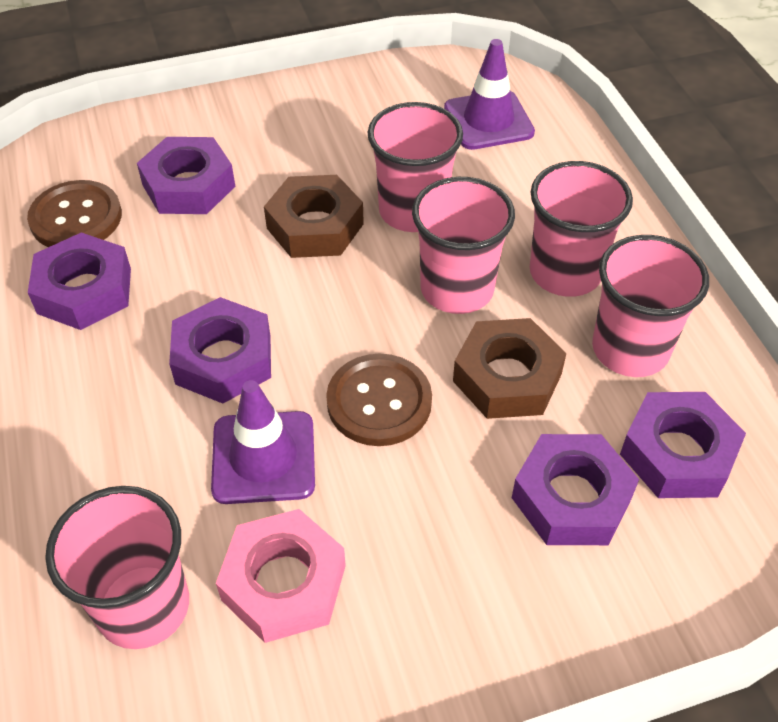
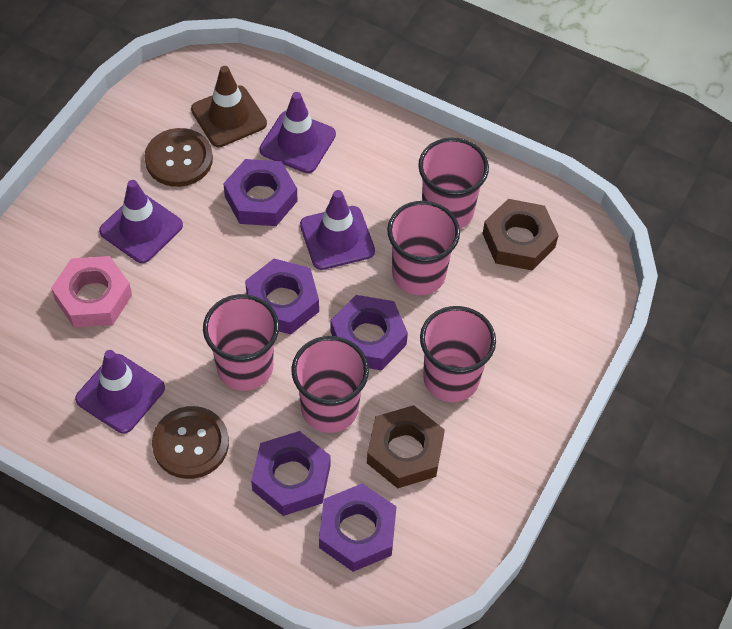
brown traffic cone: none = 0 -> [191,66,267,147] = 1
purple traffic cone: [211,380,315,504] [444,39,535,150] = 2 -> [75,350,165,434] [99,180,183,263] [259,92,336,173] [300,190,375,270] = 4

